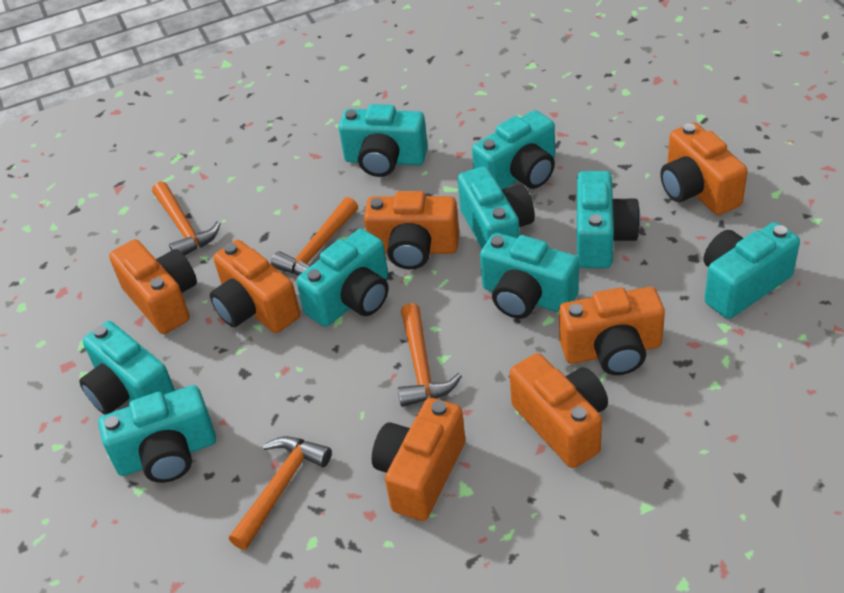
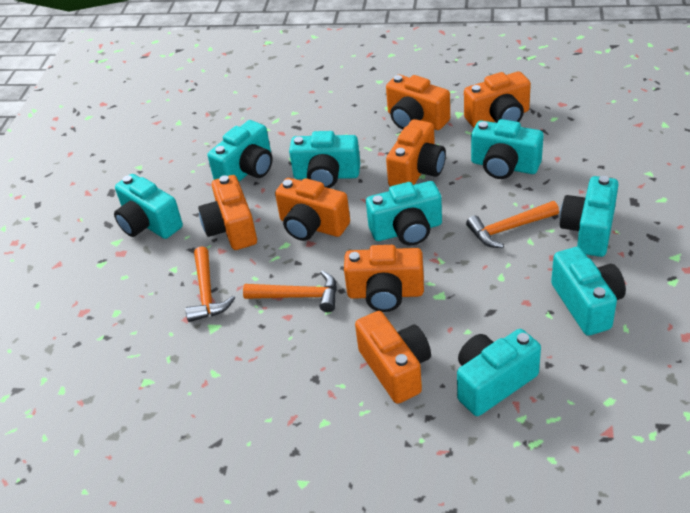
orange hammer: [152,181,221,256] [229,436,332,550] [271,197,358,276] [398,303,462,407] = 4 -> [185,246,235,322] [243,270,337,312] [466,201,559,248] = 3
turquoise camera: [79,321,175,415] [98,385,216,483] [296,229,389,327] [339,104,428,177] [458,166,535,248] [472,110,555,190] [480,233,579,319] [577,171,640,268] [704,222,800,319] = 9 -> [114,174,183,239] [208,120,273,182] [289,131,360,188] [366,181,442,246] [457,329,541,416] [471,119,543,179] [551,247,626,336] [560,176,618,257] = 8

